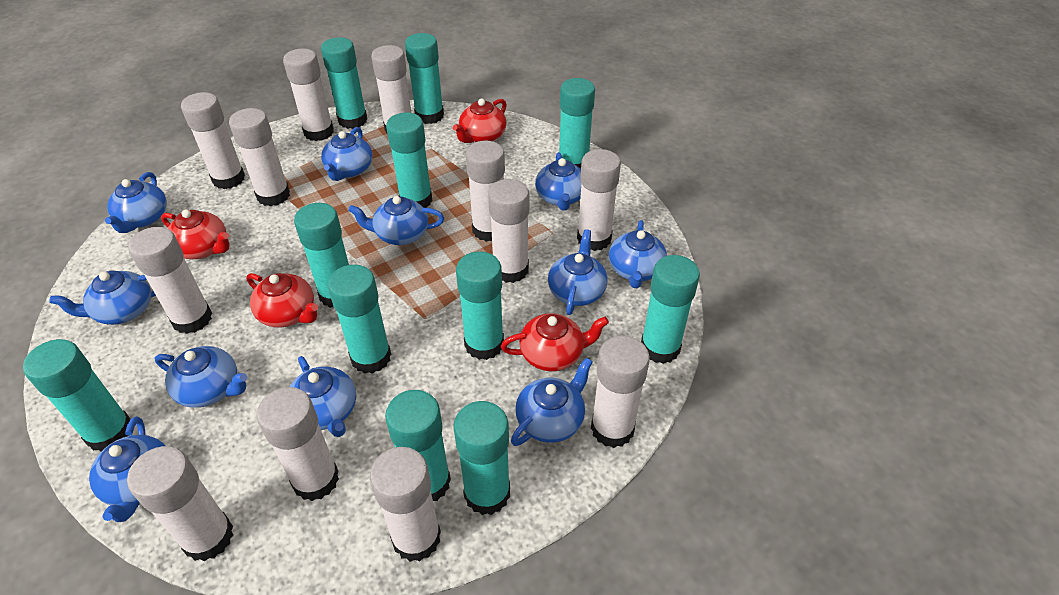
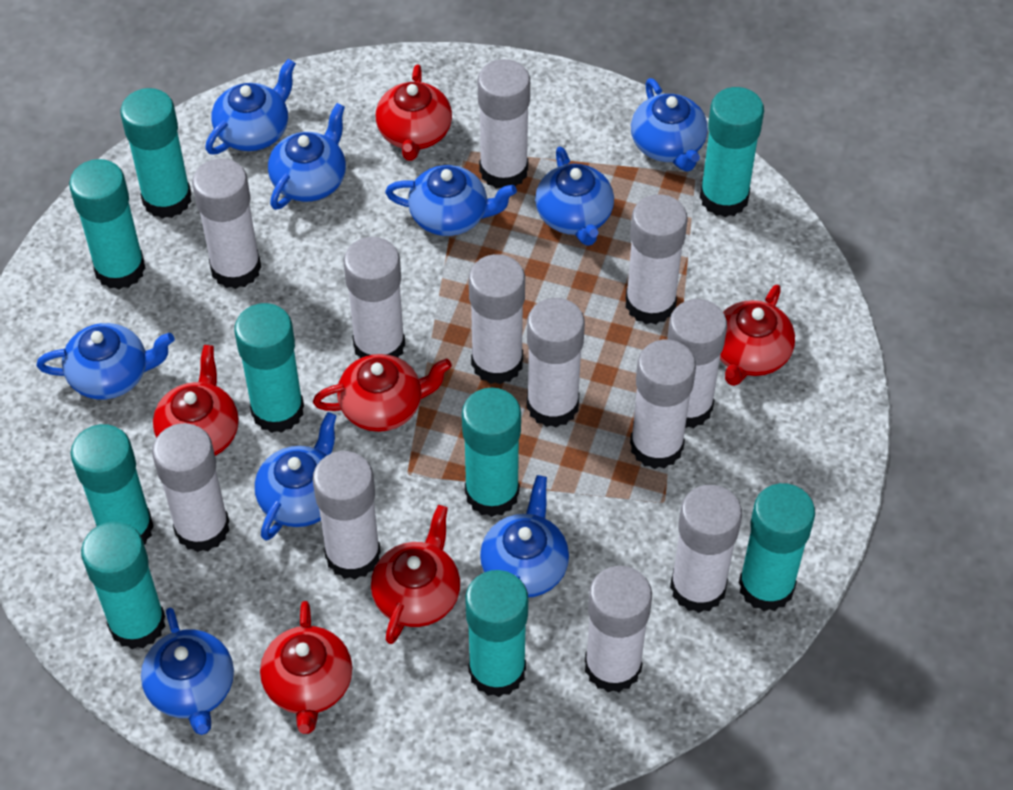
blue teapot: [49,271,156,325] [89,416,165,522] [105,172,167,233] [155,346,247,408] [289,356,356,437] [321,127,373,181] [348,196,444,245] [511,357,593,446] [535,152,581,211] [548,229,608,315] [609,220,667,288] = 11 -> [37,323,174,399] [141,608,234,735] [205,59,296,154] [255,412,337,541] [268,103,346,210] [385,165,517,236] [480,475,569,598] [535,147,614,246] [631,78,708,171] = 9
red teapot: [161,209,230,259] [246,273,318,328] [453,98,507,143] [501,313,609,371] = 4 -> [153,345,239,456] [260,601,352,734] [313,354,452,432] [371,505,460,644] [376,64,452,161] [720,285,795,386] = 6
turquoise glue stick: [23,339,131,451] [294,203,349,308] [321,37,367,129] [328,265,391,374] [385,390,451,501] [386,112,432,208] [405,33,444,124] [453,401,510,515] [456,251,504,360] [559,78,595,169] [641,255,700,364] = 11 -> [69,159,146,290] [71,424,154,545] [81,521,165,649] [120,88,192,219] [235,303,304,433] [462,388,521,517] [465,570,528,697] [700,87,764,217] [739,483,815,611] = 9

